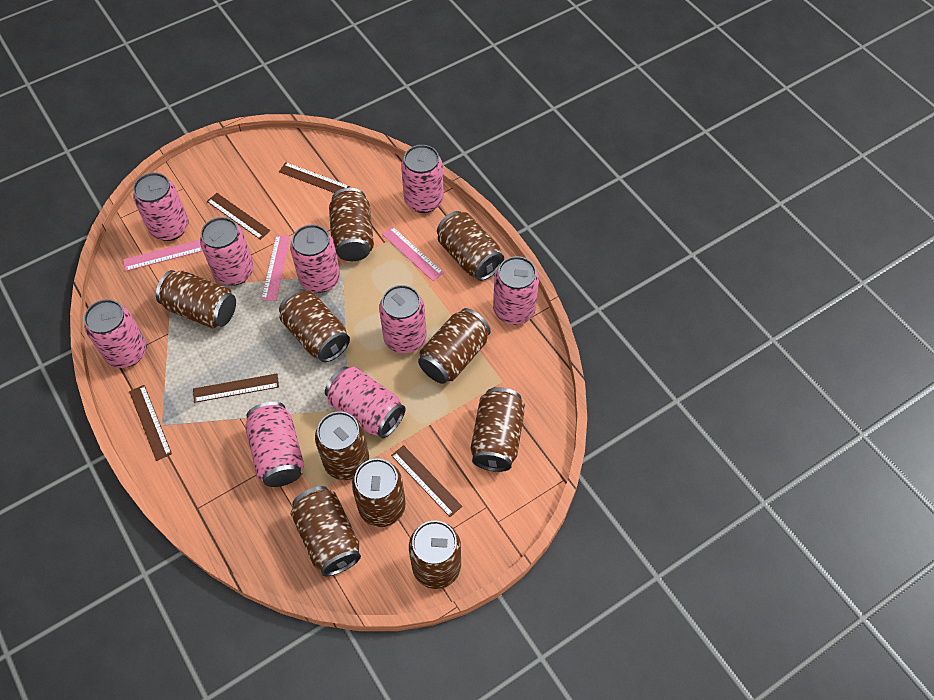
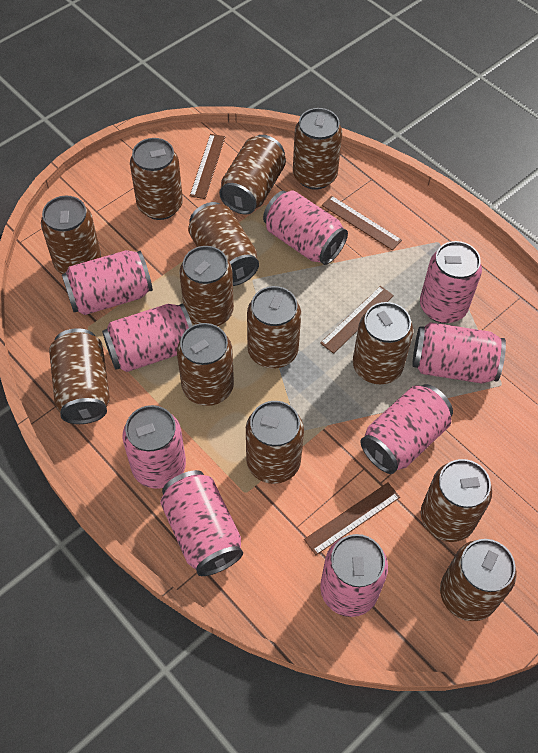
brown can: [156,270,236,328] [279,289,350,362] [291,486,361,576] [315,411,369,480] [329,188,374,261] [352,458,406,527] [409,521,461,589] [418,308,491,384] [437,211,504,281] [471,387,525,472] = 10 -> [41,196,101,274] [49,328,110,424] [130,138,183,220] [177,323,234,406] [179,246,234,326] [188,202,259,286] [219,135,286,214] [246,401,304,484] [247,286,301,369] [293,108,342,190] [353,302,413,384] [421,459,492,542] [440,539,517,621] = 13
brown ruler: [129,385,172,461] [193,374,279,403] [207,193,270,240] [279,162,350,193] [391,445,462,517] = 5 -> [190,134,225,199] [304,483,400,555] [320,286,394,354] [322,196,402,250] = 4
pink ruler: [123,240,203,271] [261,235,290,301] [382,226,444,281] = 3 -> none = 0

